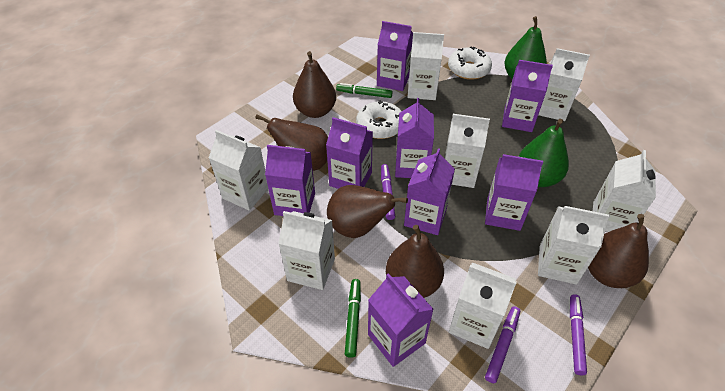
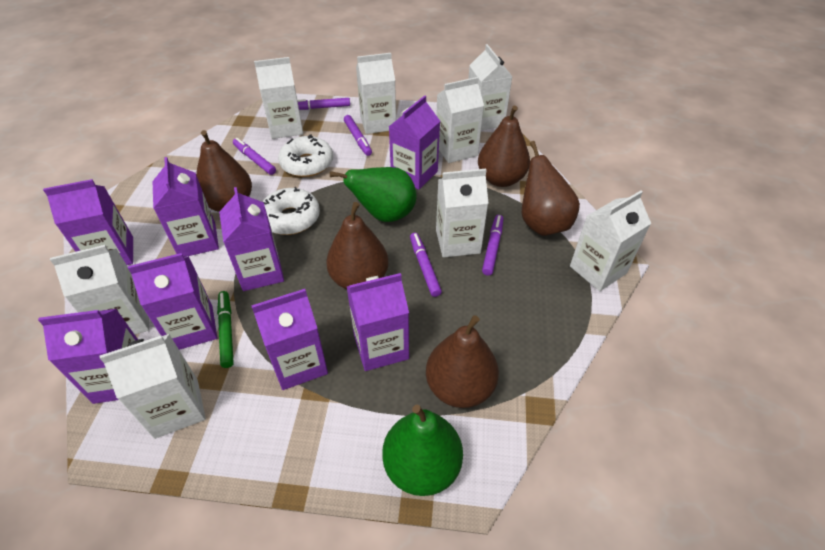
green marker: [336,83,393,98] [345,279,361,358] = 2 -> [217,291,234,368] = 1
purple marker: [381,164,395,220] [485,306,520,383] [570,294,587,375] = 3 -> [233,138,276,175] [298,98,350,110] [344,115,372,156] [410,233,442,297] [482,215,503,276] = 5

